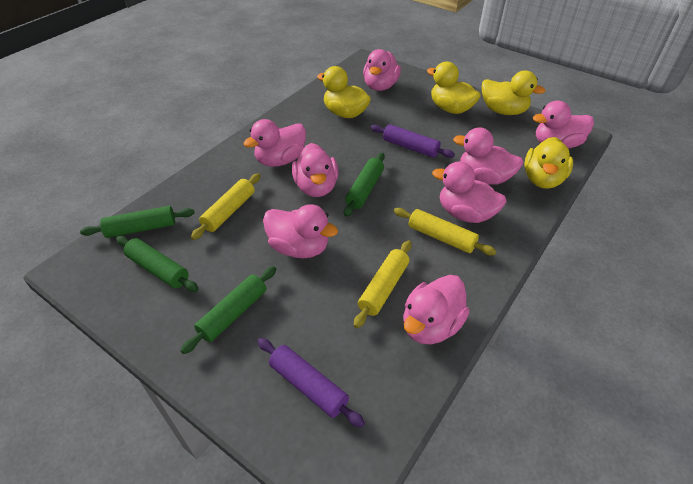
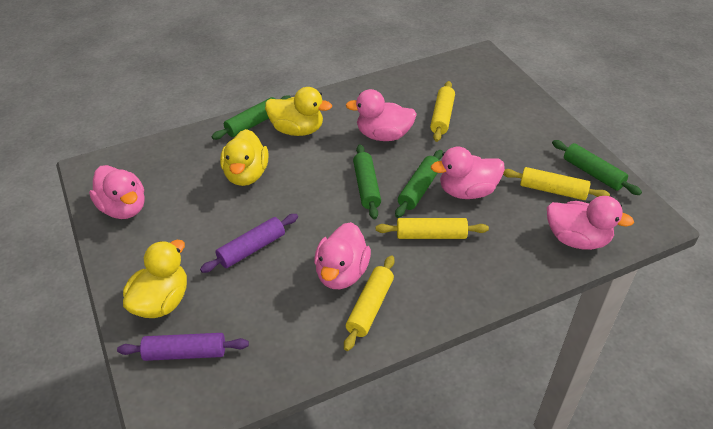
pink duck: [243,119,306,167] [263,204,338,258] [292,143,339,197] [363,49,401,91] [403,275,470,344] [432,162,507,223] [453,127,524,185] [533,101,594,149] = 8 -> [89,165,145,219] [314,222,371,289] [346,89,417,141] [431,146,505,199] [547,196,634,250] = 5
yellow duck: [317,66,371,118] [427,62,481,114] [482,70,545,115] [524,137,573,189] = 4 -> [123,240,187,318] [220,129,269,186] [265,87,332,136] = 3
yellow rolling pin: [191,173,261,240] [354,240,412,328] [394,208,497,255] = 3 -> [344,255,395,351] [376,218,489,239] [430,81,455,142] [503,167,610,200] = 4

